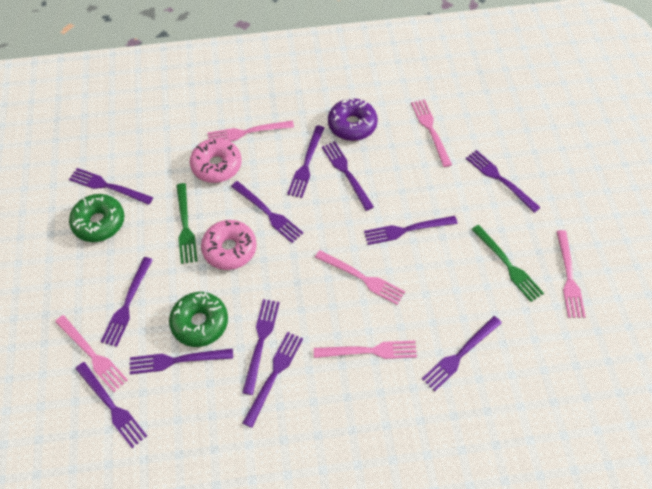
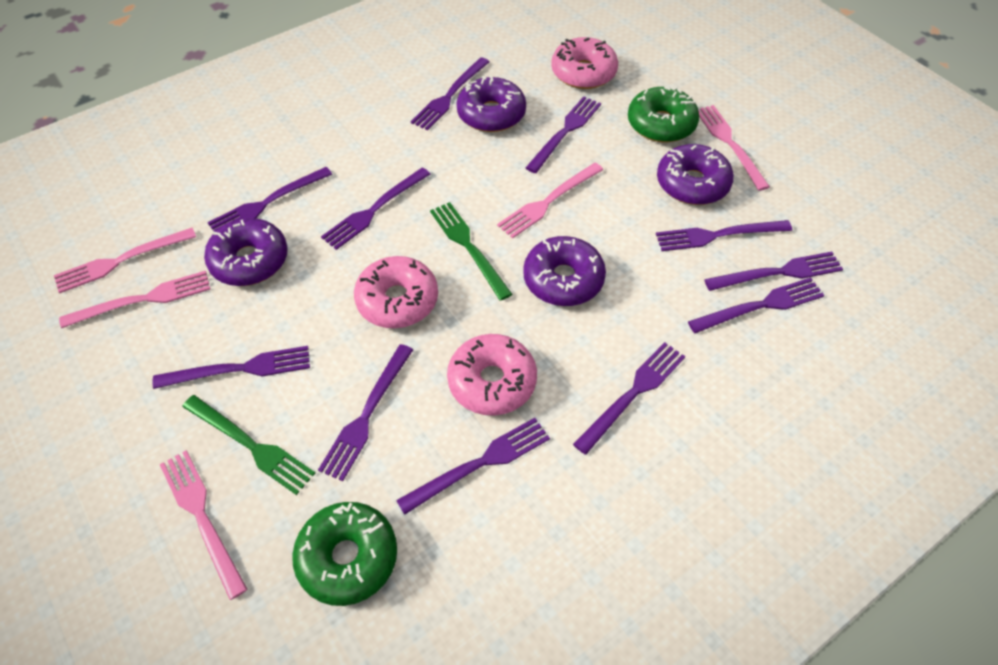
pink donut: [190,138,242,183] [201,220,257,270] = 2 -> [354,256,438,328] [447,334,537,416] [551,37,618,89] = 3
pink fork: [55,315,128,392] [207,121,294,141] [314,341,417,359] [315,250,405,305] [411,99,452,167] [556,230,586,318] = 6 -> [54,228,196,293] [59,271,211,328] [159,451,248,600] [497,163,603,239] [698,105,770,191] = 5
purple donut: [328,97,378,141] = 1 -> [204,218,288,286] [457,75,526,132] [523,236,606,306] [657,144,734,205] = 4
purple fork: [69,168,153,205] [75,362,147,448] [101,257,153,347] [130,348,233,374] [231,181,303,243] [242,299,280,395] [243,332,303,428] [287,126,324,198] [322,141,374,211] [364,216,458,245] [422,316,502,392] [466,150,541,213] = 12 -> [152,346,310,389] [207,167,332,232] [318,344,413,481] [321,167,430,250] [396,418,550,515] [411,57,489,130] [526,96,601,173] [573,342,686,455] [656,220,792,251] [688,277,824,333] [704,252,843,291] = 11

